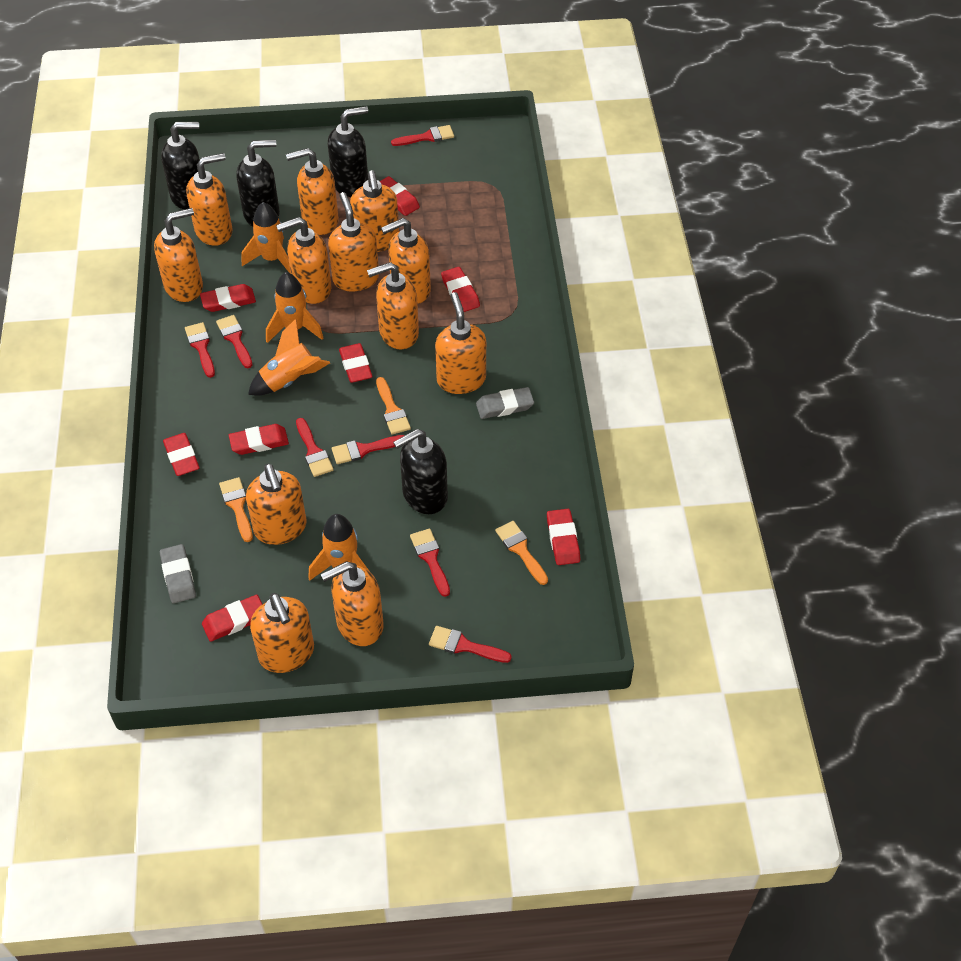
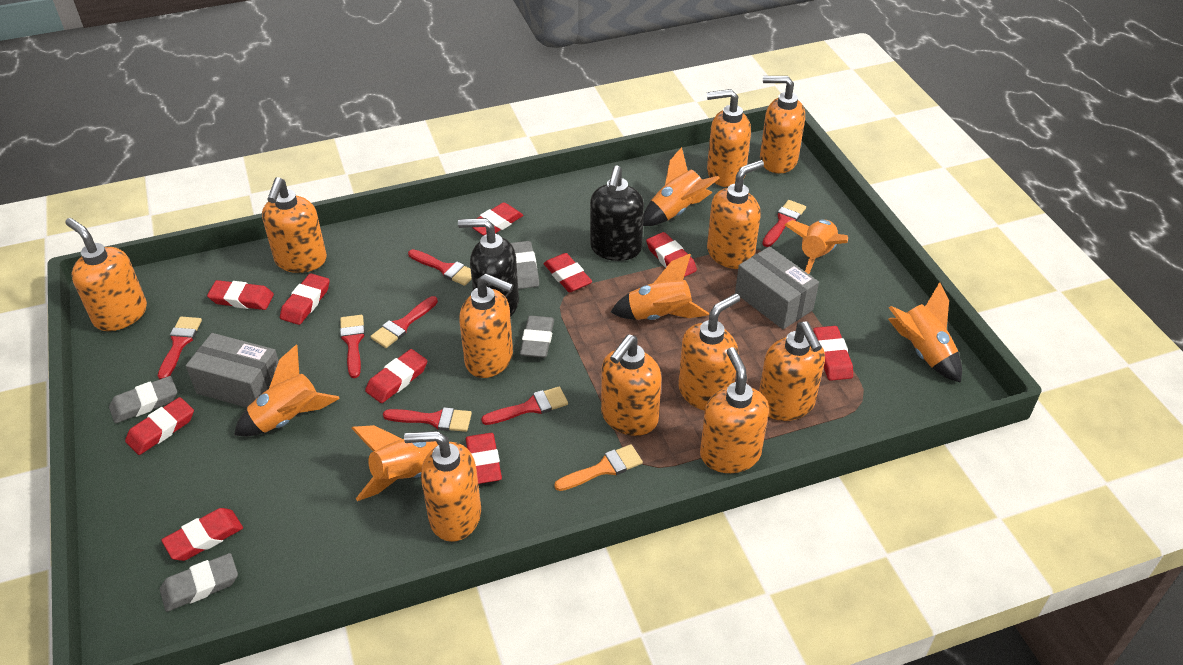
black soap dispenser: [161,122,200,209] [236,140,280,226] [328,106,368,197] [393,429,448,514] = 4 -> [458,218,519,317] [590,166,644,261] = 2
grey box: none = 0 -> [186,333,279,408] [735,246,819,329] = 2
grey eraser: [160,544,196,603] [476,387,534,419] = 2 -> [109,376,177,423] [160,553,238,612] [511,241,539,289] [520,316,554,358] = 4
orange brush: [219,477,253,542] [376,377,411,435] [495,521,548,585] = 3 -> [554,444,643,491] = 1
orange rocket: [242,202,290,273] [248,319,330,396] [266,272,323,343] [308,514,369,581] = 4 -> [234,345,340,436] [352,425,439,501] [611,254,709,320] [643,147,720,226] [785,220,848,274] [888,282,962,383] = 6
orange soap dispenser: [154,208,203,302] [186,153,233,246] [246,464,307,545] [250,593,314,673] [276,217,331,304] [286,148,339,235] [321,562,384,646] [328,192,379,292] [350,170,399,252] [367,262,419,349] [381,218,431,304] [435,292,486,394] = 12 -> [65,218,147,331] [262,177,327,273] [404,431,481,542] [459,274,513,378] [601,334,662,436] [678,293,740,411] [700,347,769,473] [707,89,751,187] [707,160,764,269] [759,322,825,421] [760,76,805,173] = 11
red eraser: [163,433,200,476] [200,284,256,312] [202,595,262,642] [229,424,289,455] [339,343,373,383] [380,176,420,216] [441,267,480,312] [547,509,580,565] = 8 -> [125,397,194,455] [161,508,243,561] [207,280,274,310] [280,273,330,325] [365,349,427,403] [466,433,502,484] [471,202,523,236] [544,253,592,293] [646,232,697,277] [813,326,853,381] = 10

